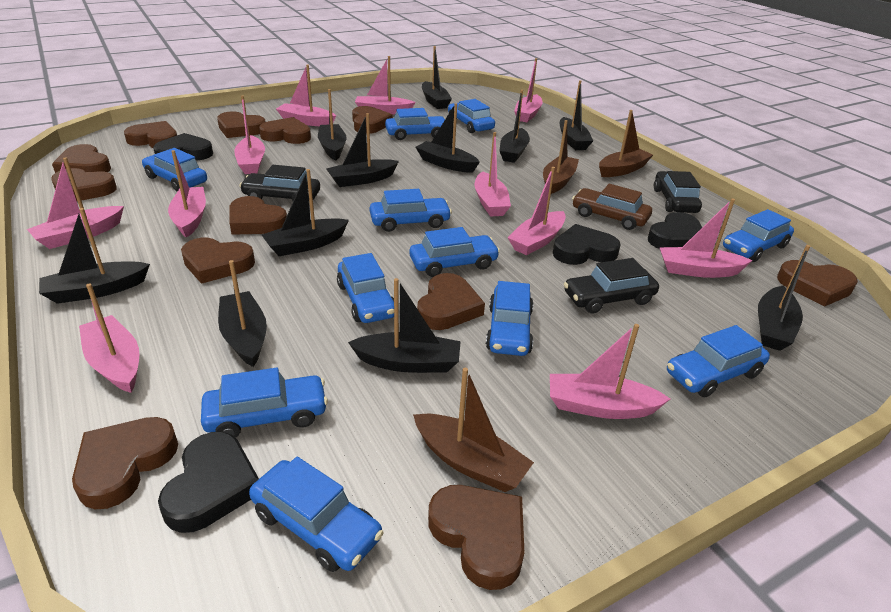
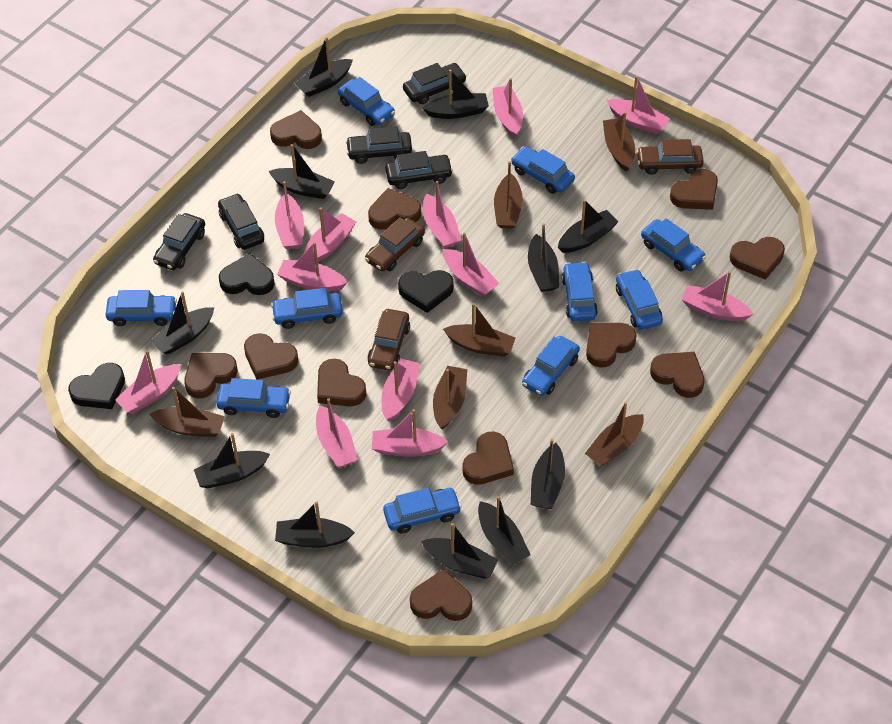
black car: [239,165,320,201] [564,258,659,313] [654,171,702,213] = 3 -> [153,213,205,270] [218,193,264,250] [346,126,412,164] [385,151,453,189] [403,63,467,104] = 5
black heart: [153,133,213,160] [158,432,259,533] [553,224,621,265] [648,212,702,249] = 4 -> [68,363,125,409] [219,253,275,295] [398,270,454,313] = 3
blue car: [142,148,207,192] [201,368,328,438] [249,456,383,572] [337,253,394,323] [370,189,452,232] [385,108,446,140] [410,227,500,277] [448,99,495,133] [486,281,534,356] [667,325,770,398] [723,209,794,262] = 11 -> [105,290,177,326] [216,378,291,418] [271,288,343,329] [338,77,395,126] [383,488,462,534] [511,146,575,194] [522,336,580,396] [561,262,598,321] [616,269,663,330] [641,218,706,272] = 10
brown boat: [413,368,534,492] [543,120,579,194] [599,110,653,177] = 3 -> [149,387,225,437] [433,366,467,429] [443,303,515,357] [494,161,523,229] [585,402,644,467] [603,112,635,172] = 6
brown car: [572,184,652,230] = 1 -> [365,217,425,272] [367,309,410,371] [636,139,704,175] = 3
brown heart: [51,168,117,201] [52,144,111,173] [72,417,178,509] [124,121,177,148] [181,238,255,284] [217,111,266,138] [230,196,287,235] [259,117,311,144] [352,106,393,134] [417,273,485,330] [428,485,525,590] [777,260,858,307] = 12 -> [184,353,238,399] [244,333,298,380] [270,110,322,149] [317,359,366,406] [368,188,421,230] [410,569,472,621] [462,432,514,485] [586,323,637,368] [650,352,705,398] [670,169,718,210] [730,237,785,280] = 11
pink boat: [27,157,124,249] [79,283,139,393] [168,150,206,238] [234,95,265,174] [276,65,336,126] [355,56,415,114] [475,132,511,217] [508,167,566,255] [514,58,543,122] [550,324,670,419] [659,199,753,278] = 11 -> [115,350,181,414] [275,181,304,249] [277,242,348,291] [304,207,356,262] [316,398,358,467] [372,409,448,457] [381,358,420,421] [423,181,461,248] [443,232,499,296] [493,78,523,138] [607,76,670,134] [681,271,753,321] = 12

